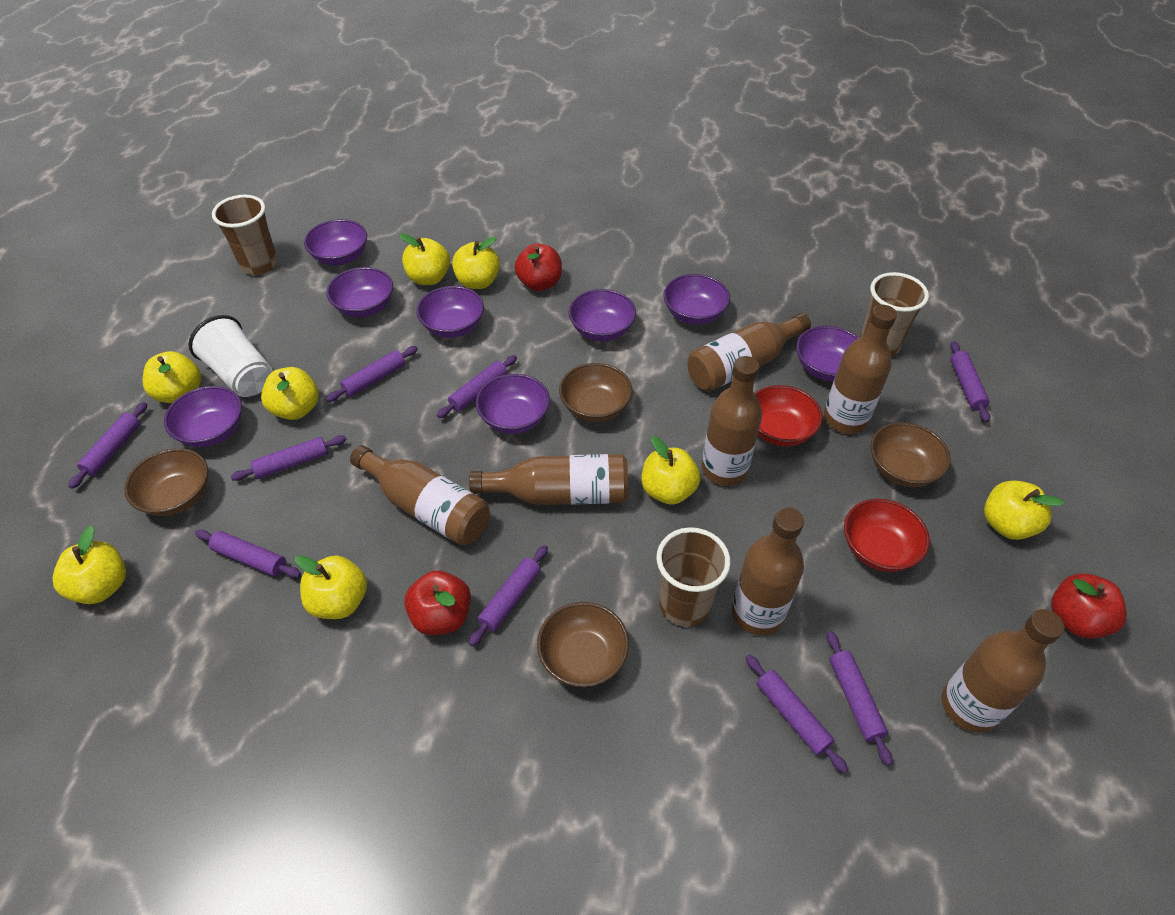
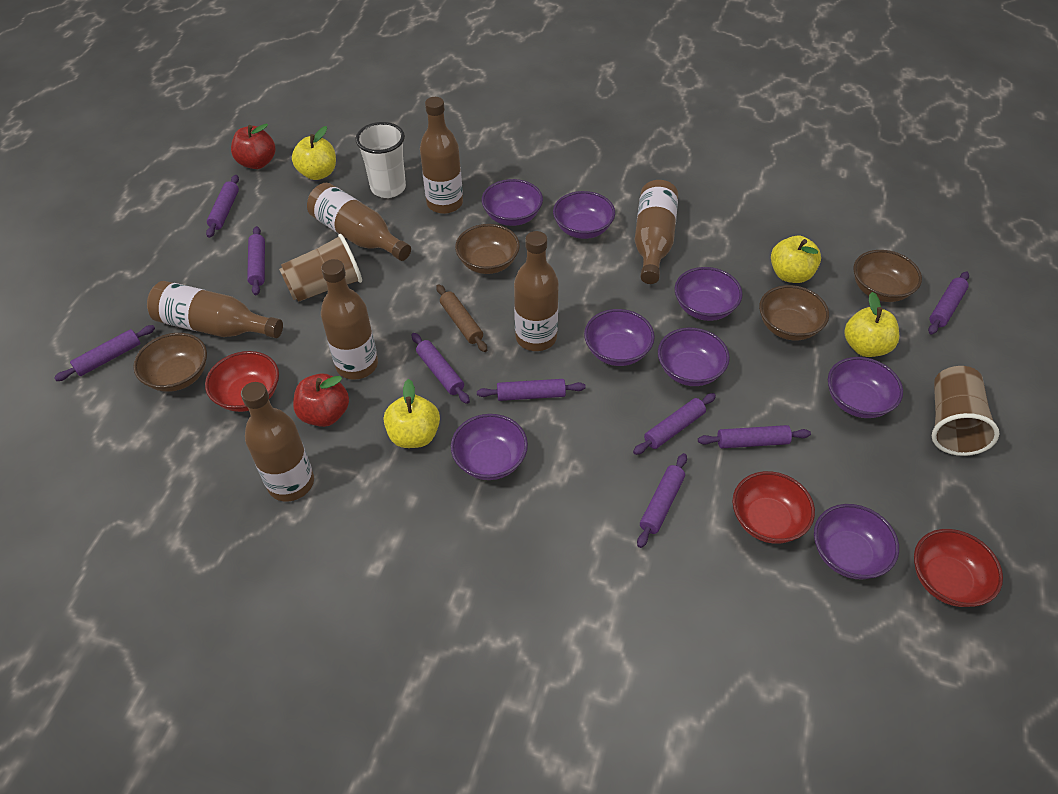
brown cup: [212,195,278,275] [657,527,731,627] [860,272,929,357] = 3 -> [279,234,362,302] [932,366,999,456] = 2
brown rolling pin: none = 0 -> [436,284,487,352] = 1
red apple: [404,570,471,635] [514,243,562,291] [1051,573,1127,639] = 3 -> [231,123,275,169] [293,374,349,427] = 2
red bowl: [755,385,823,446] [844,499,930,572] = 2 -> [205,351,279,412] [733,471,815,544] [914,529,1003,607] = 3
yellow apple: [53,526,126,604] [143,351,201,403] [261,367,319,420] [295,555,367,619] [399,233,450,285] [452,237,500,289] [641,436,701,505] [984,480,1064,540] = 8 -> [292,126,336,180] [384,379,440,448] [771,236,821,283] [844,292,899,357] = 4

